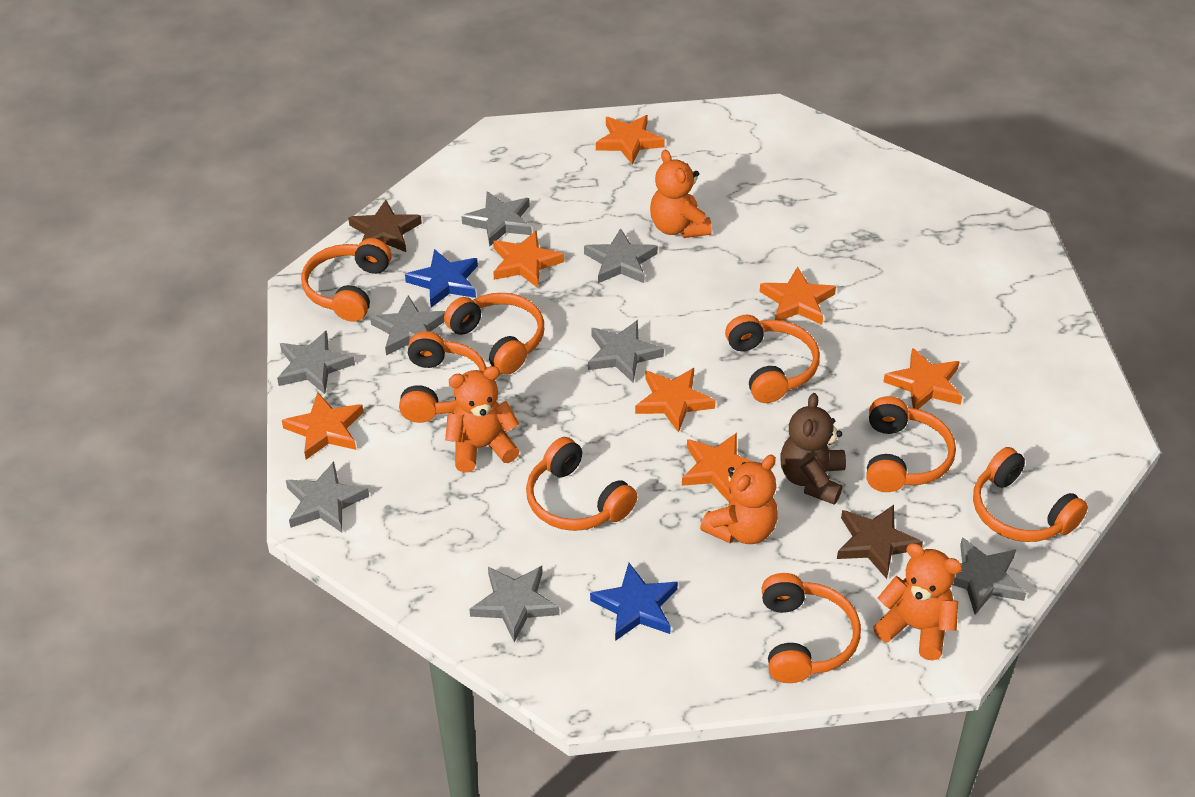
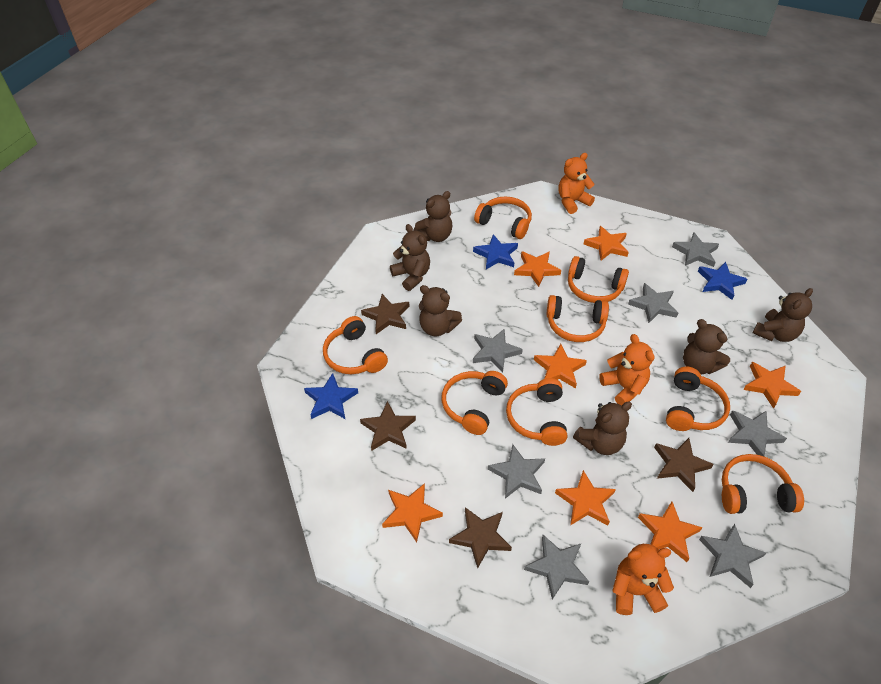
blue star: [405,249,478,308] [590,563,678,641] = 2 -> [304,373,358,419] [473,234,518,269] [698,262,747,300] = 3
brown star: [348,200,422,252] [837,505,923,579] = 2 -> [360,401,416,451] [361,294,410,334] [449,507,512,569] [654,438,714,492] = 4
brown teddy bear: [781,393,846,505] = 1 -> [390,224,430,291] [414,191,453,242] [419,285,462,336] [573,401,632,455] [683,319,730,374] [753,288,813,342] = 6
grey star: [277,331,355,394] [286,462,369,533] [370,296,445,356] [462,191,532,247] [469,566,560,643] [584,228,658,283] [588,320,664,383] [952,537,1026,615] = 8 -> [473,329,523,373] [488,444,545,499] [524,535,589,600] [628,283,678,323] [672,232,719,267] [699,524,766,588] [728,410,787,456] = 7
orange teddy bear: [445,366,520,472] [650,150,712,238] [700,455,778,544] [873,543,962,660] = 4 -> [558,153,595,214] [599,334,654,405] [612,544,674,615] = 3

